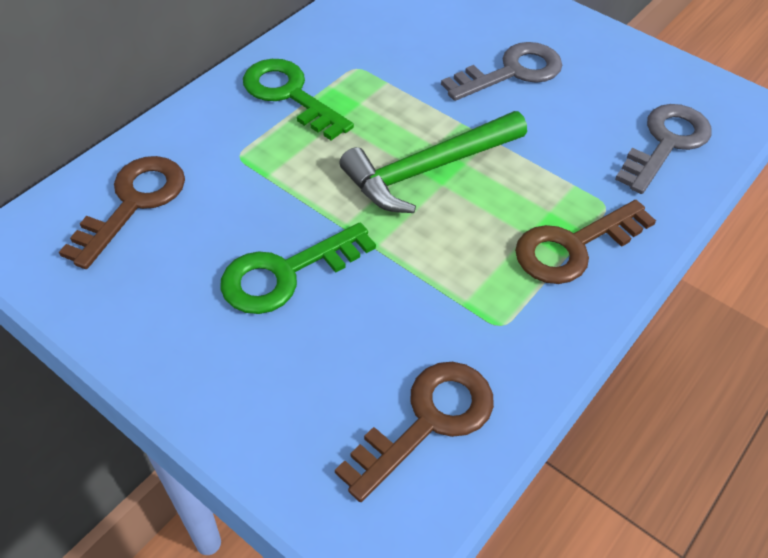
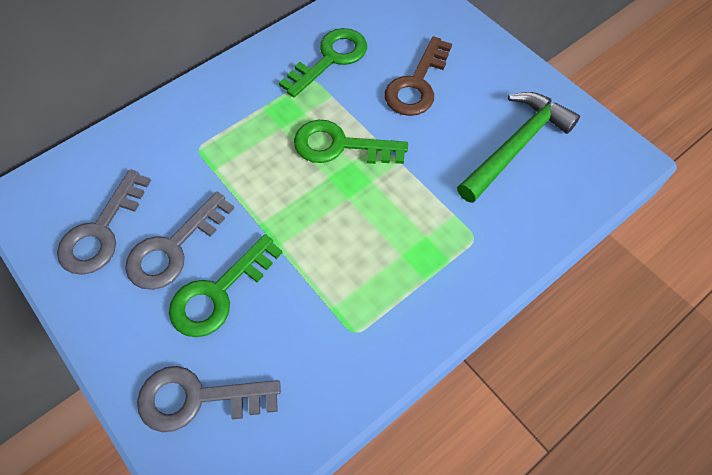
brown key: [59,156,185,269] [335,362,494,502] [515,200,656,284] = 3 -> [385,36,452,116] = 1
green key: [220,223,376,314] [243,59,354,140] = 2 -> [169,234,283,337] [279,28,367,97] [294,120,408,164] = 3
grey key: [441,42,562,101] [615,104,711,194] = 2 -> [57,169,151,275] [125,192,234,290] [137,366,281,432] = 3

